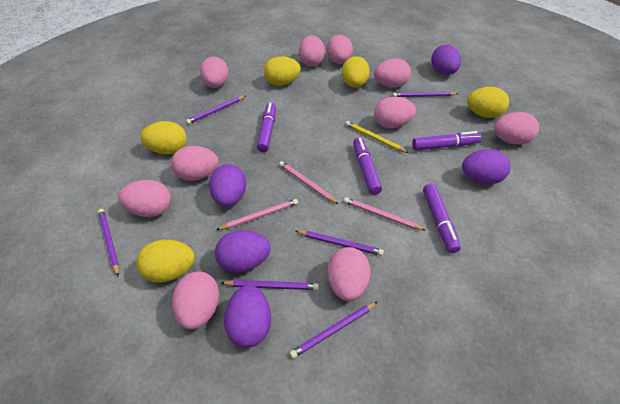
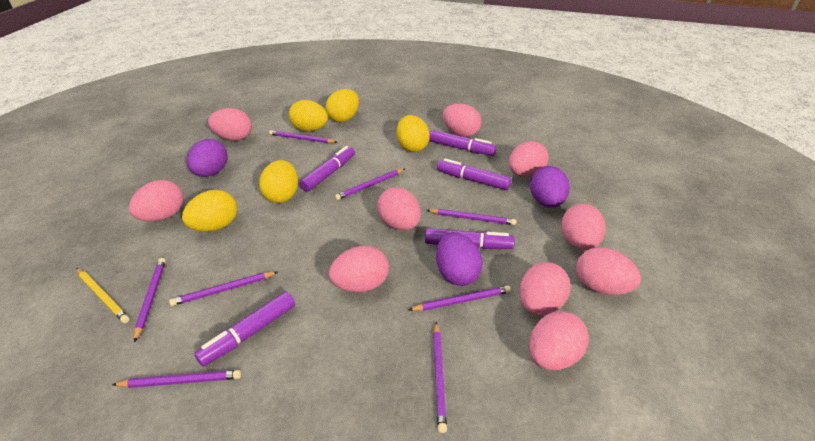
pink pencil: [216,199,298,230] [279,161,338,204] [344,197,425,230] = 3 -> none = 0
purple egg: [209,164,246,207] [215,230,271,273] [224,285,271,348] [431,45,461,75] [462,149,511,184] = 5 -> [187,139,228,177] [436,232,483,286] [530,166,570,207] = 3
purple marker: [257,102,276,152] [353,137,382,195] [412,131,482,150] [423,184,461,253] = 4 -> [194,292,295,366] [299,146,355,192] [425,228,515,249] [429,130,497,156] [437,158,511,190] = 5
purple pencil: [98,209,119,276] [186,96,246,124] [221,280,319,290] [290,302,377,358] [296,231,384,256] [393,92,458,97] = 6 -> [112,370,241,388] [134,258,166,342] [169,272,278,306] [269,130,337,143] [335,169,405,200] [409,286,511,311] [427,209,516,225] [433,322,447,433] = 8

